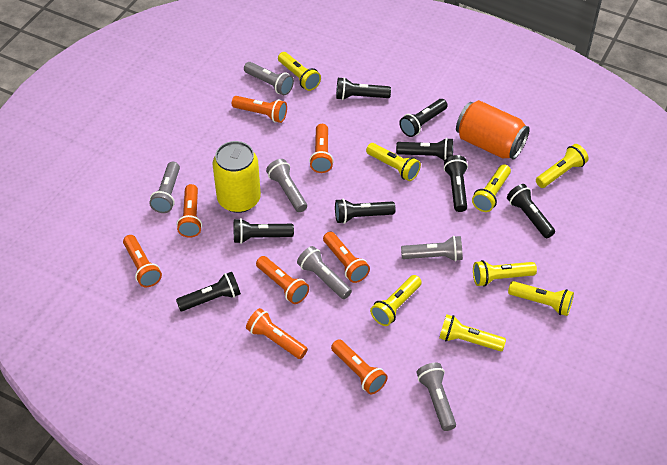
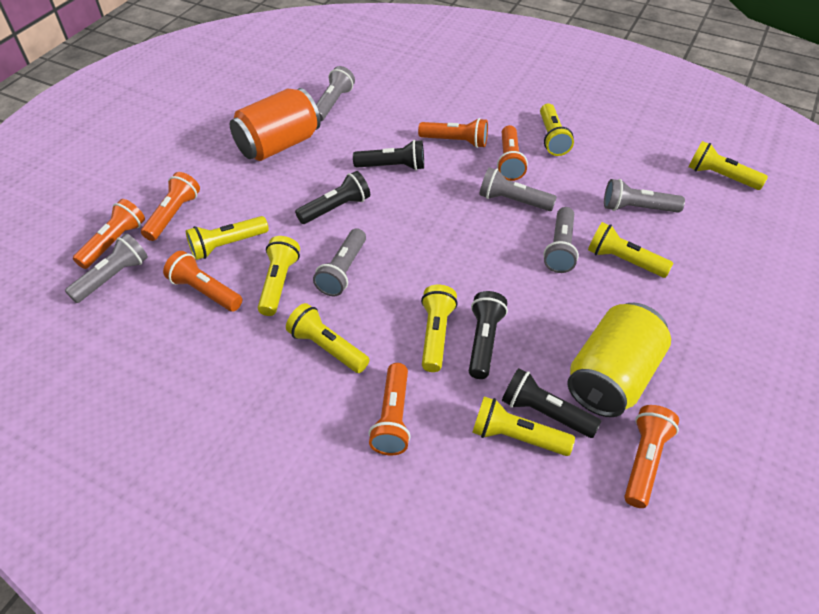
black flashlight: [176,272,241,311] [234,218,294,244] [335,199,395,224] [336,77,391,100] [396,138,453,161] [399,99,448,137] [444,155,468,212] [507,184,555,238] = 8 -> [295,171,370,224] [353,140,424,170] [469,291,508,379] [502,368,601,438] = 4
orange flashlight: [123,235,162,287] [177,184,202,238] [232,96,287,123] [246,308,308,359] [256,256,309,304] [309,124,334,173] [323,232,370,283] [331,339,388,394] = 8 -> [73,199,145,269] [141,172,200,241] [163,251,242,311] [369,363,411,455] [418,118,488,148] [497,125,528,181] [624,405,679,508] = 7

